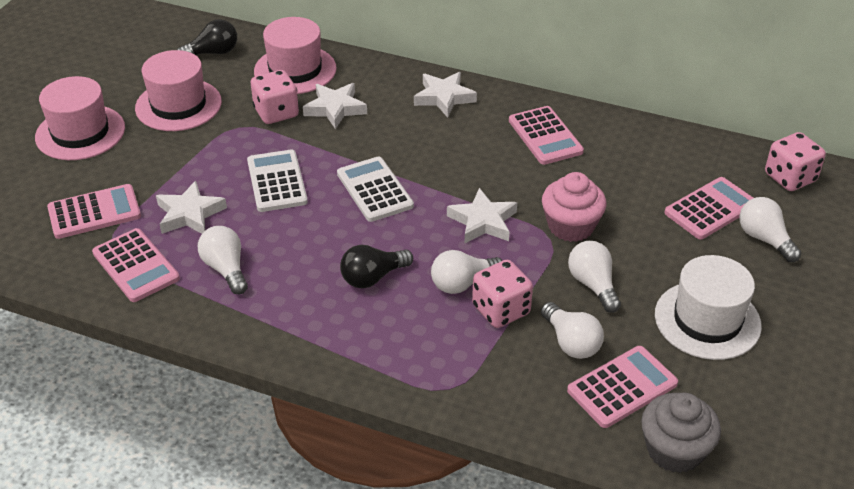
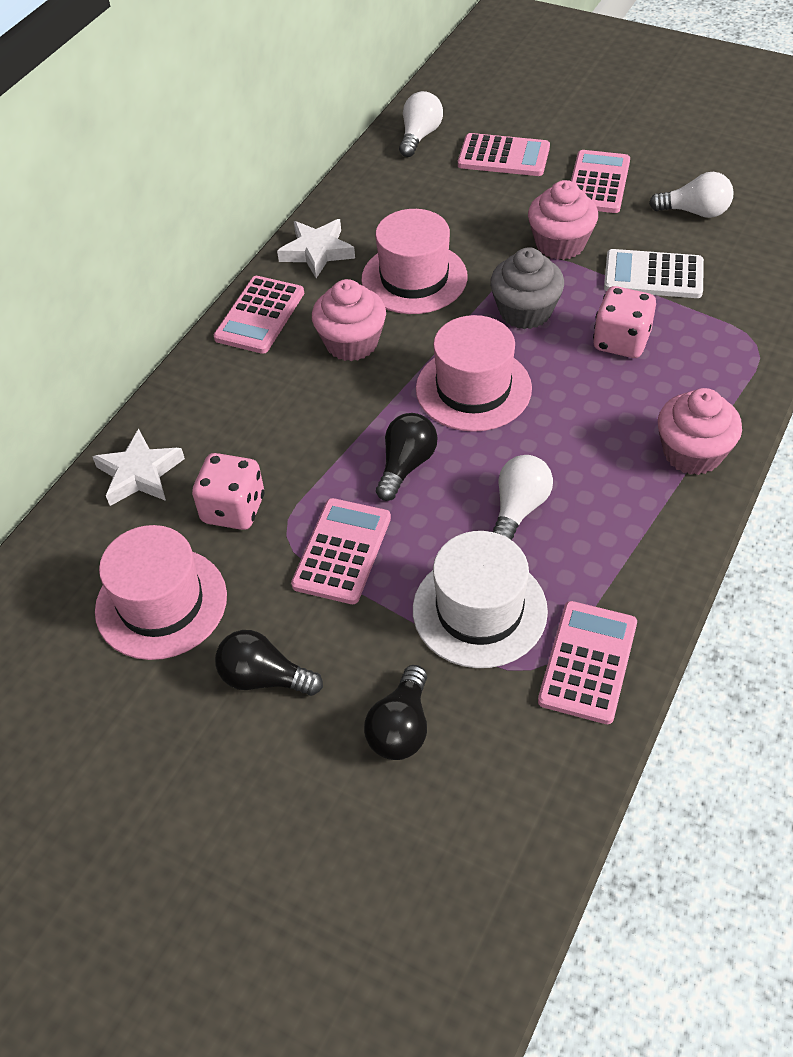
black light bulb: [177,19,237,55] [340,245,413,288] = 2 -> [215,630,323,696] [364,665,427,760] [376,413,437,501] = 3
pink cupcake: [542,172,607,242] = 1 -> [312,279,386,361] [528,180,598,260] [658,388,742,475] = 3
pink dice: [251,70,299,124] [472,260,533,328] [765,132,826,191] = 3 -> [192,453,264,530] [593,286,656,358] = 2
white calculator: [247,150,308,212] [337,156,414,222] = 2 -> [604,249,704,298] = 1
white light bulb: [198,226,248,294] [431,250,503,294] [541,302,604,359] [568,241,621,313] [739,197,801,262] = 5 -> [399,91,443,157] [493,455,553,540] [649,172,734,218] = 3
white star: [156,181,227,234] [303,83,367,129] [414,72,477,118] [447,188,517,244] = 4 -> [92,429,185,506] [277,219,355,278] = 2

